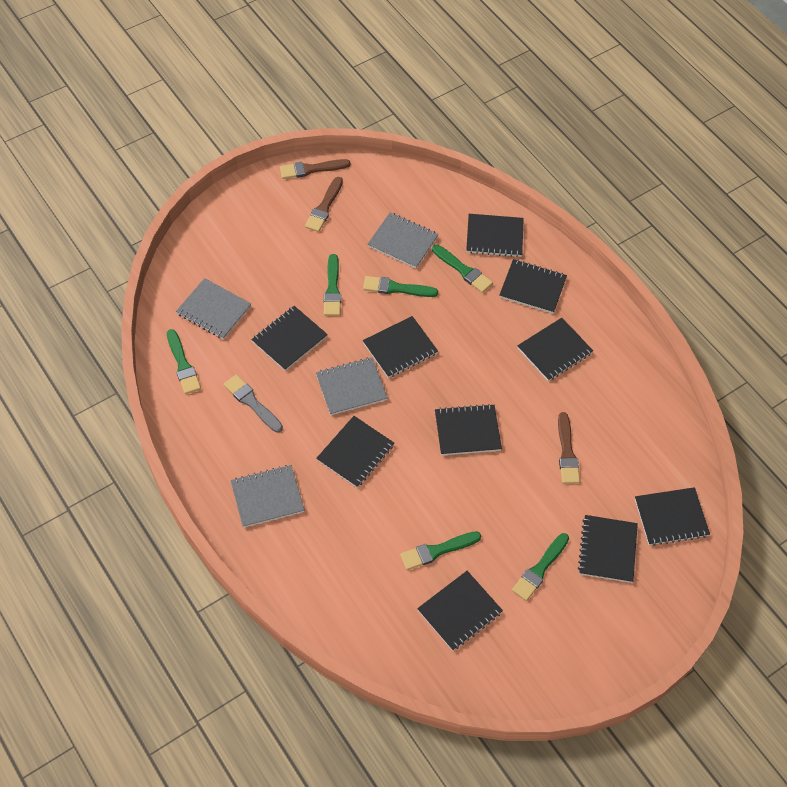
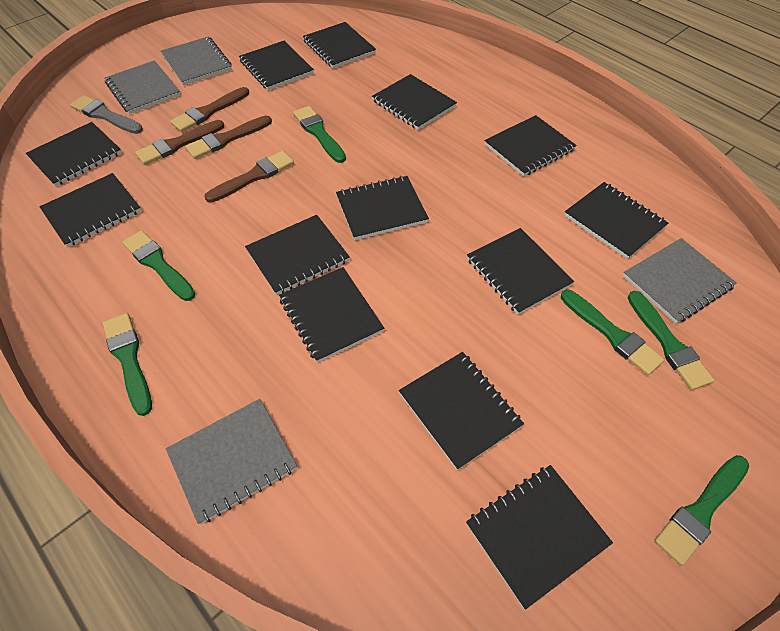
black notebook: [251,306,328,371] [316,416,394,488] [363,316,438,378] [417,571,503,651] [435,404,502,455] [466,214,524,257] [500,259,567,314] [517,318,593,381] [578,515,638,583] [635,487,710,546] = 10 -> [26,122,122,187] [39,173,141,247] [239,41,314,90] [245,215,350,295] [279,267,384,363] [303,22,376,68] [336,176,429,240] [372,74,457,130] [399,352,524,470] [466,465,613,610] [467,228,574,315] [485,115,577,177] [564,182,668,259] = 13
brown brush: [280,159,350,179] [305,177,343,232] [558,412,580,484] = 3 -> [135,120,224,165] [170,87,249,132] [185,116,272,159] [204,151,294,203] = 4

